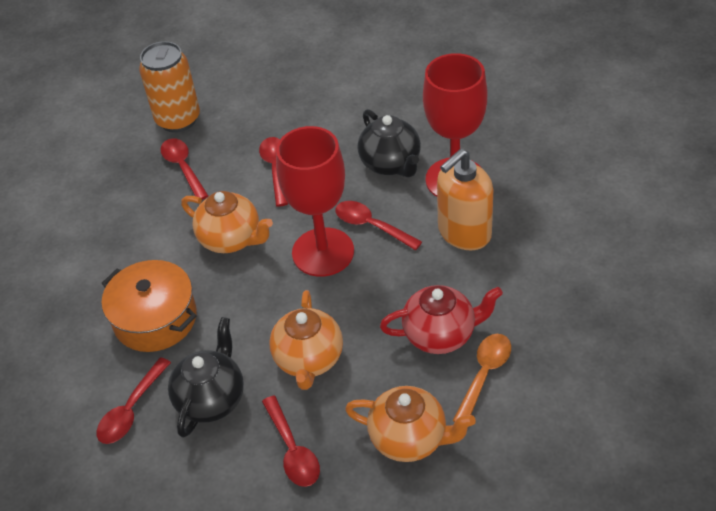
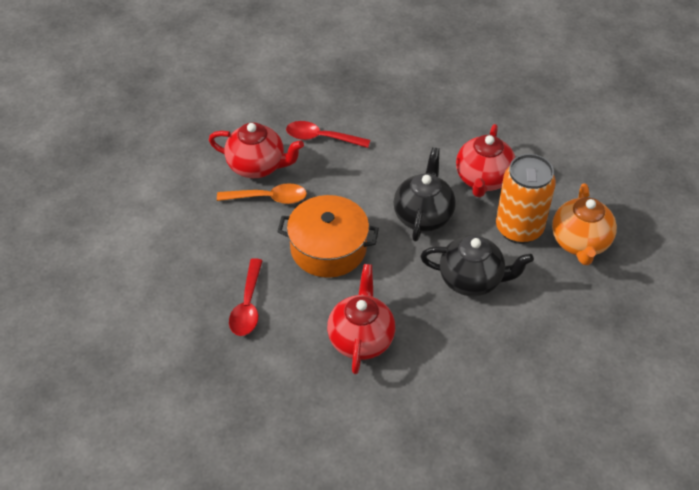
orange soap dispenser: [437,149,493,250] = 1 -> none = 0
orange teapot: [181,191,273,253] [269,290,343,390] [345,386,476,462] = 3 -> [552,183,617,265] = 1
red goblet: [276,126,354,277] [423,53,487,197] = 2 -> none = 0
red spoon: [97,357,171,444] [161,138,208,200] [259,137,288,207] [262,395,320,487] [335,201,422,250] = 5 -> [229,258,263,336] [286,121,370,148] = 2
red teapot: [380,285,503,354] = 1 -> [209,122,304,178] [327,264,395,374] [456,124,515,197] = 3

